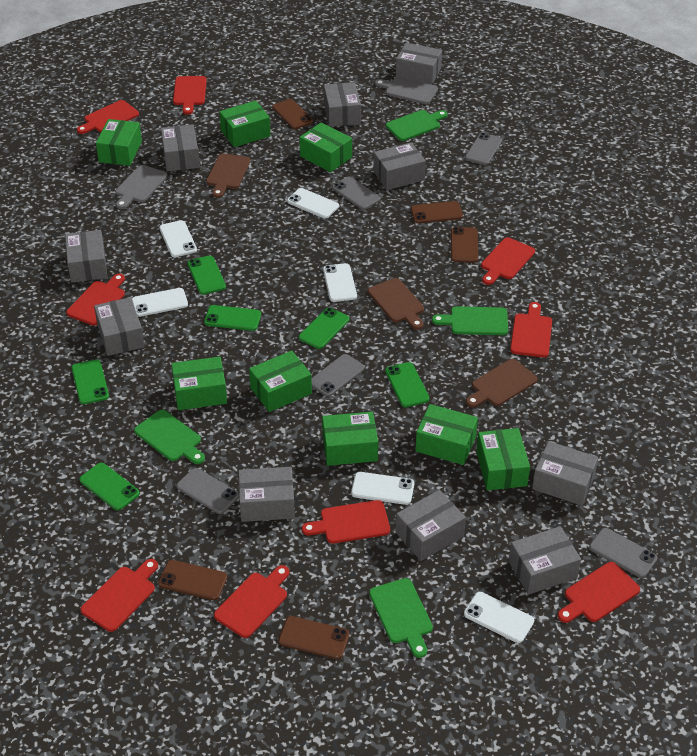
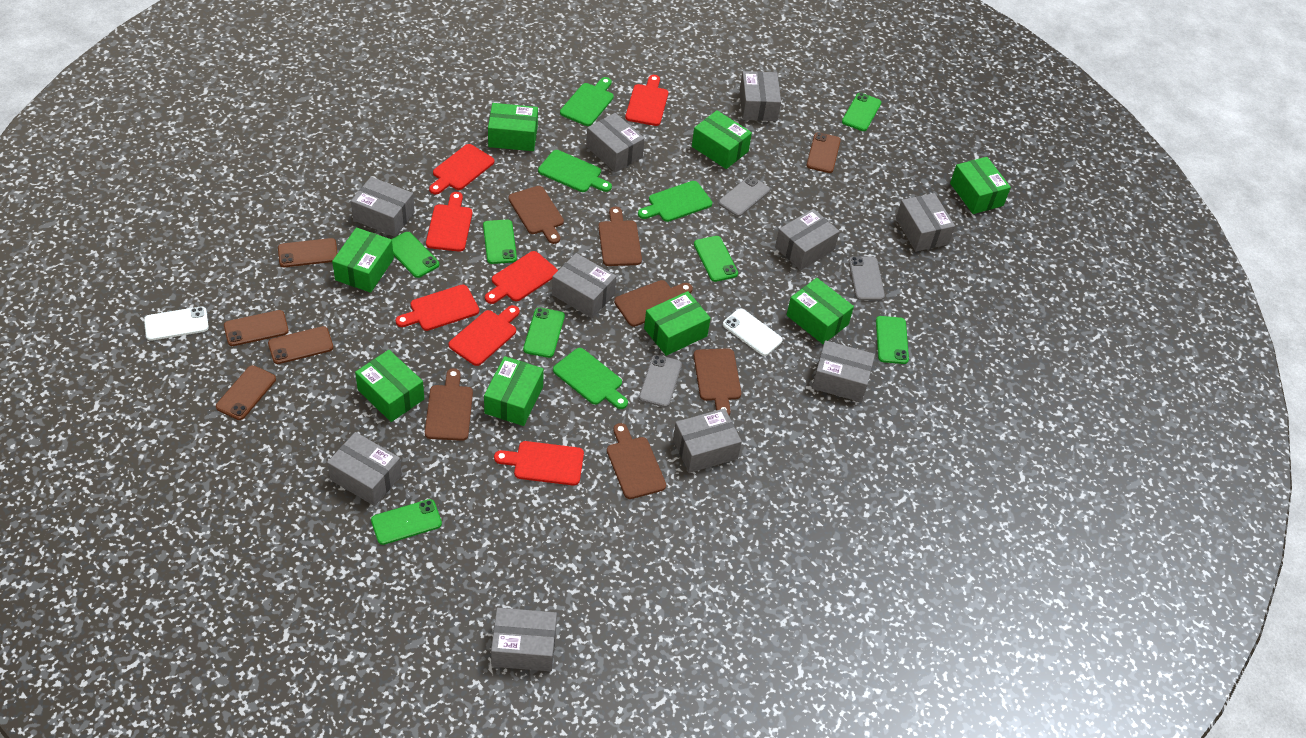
brown cutting board: [206,153,250,198] [368,278,424,330] [466,359,537,408] = 3 -> [425,368,473,441] [508,186,564,244] [598,207,642,266] [607,423,666,499] [614,280,693,327] [694,348,741,415] = 6
green phone: [72,359,109,404] [80,463,140,511] [187,255,226,295] [204,305,261,331] [299,308,349,349] [385,362,429,407] = 6 -> [371,499,442,545] [392,232,439,278] [483,220,517,264] [523,308,565,358] [694,236,738,282] [842,93,881,131] [876,316,909,364] = 7
grey cutting board: [116,165,168,209] [375,77,438,104] = 2 -> none = 0
grey phone: [176,468,239,514] [312,354,365,397] [332,177,381,210] [465,133,502,165] [589,528,657,578] = 5 -> [639,355,682,407] [718,176,770,217] [849,256,885,300] = 3
red cutting board: [66,274,125,326] [77,100,139,134] [80,559,158,632] [173,76,207,115] [214,565,289,638] [302,500,390,544] [481,237,535,285] [510,302,552,358] [558,562,640,623] = 9 -> [395,285,479,331] [426,192,472,252] [429,144,494,194] [449,305,520,366] [485,251,558,304] [494,441,584,486] [625,75,668,126] = 7
white phone: [132,288,188,317] [159,220,197,257] [287,188,339,219] [323,263,357,302] [351,472,414,505] [464,592,534,643] = 6 -> [144,306,209,341] [723,308,783,356] = 2

